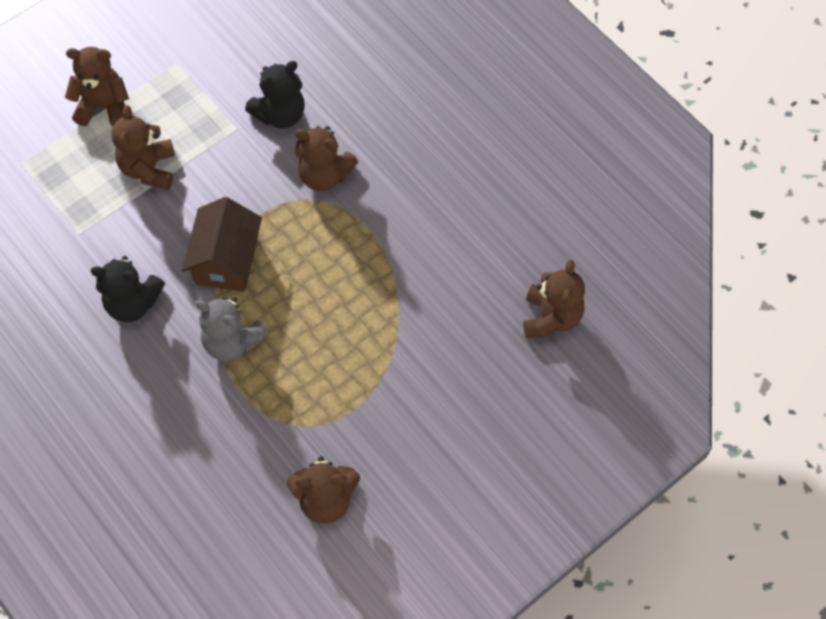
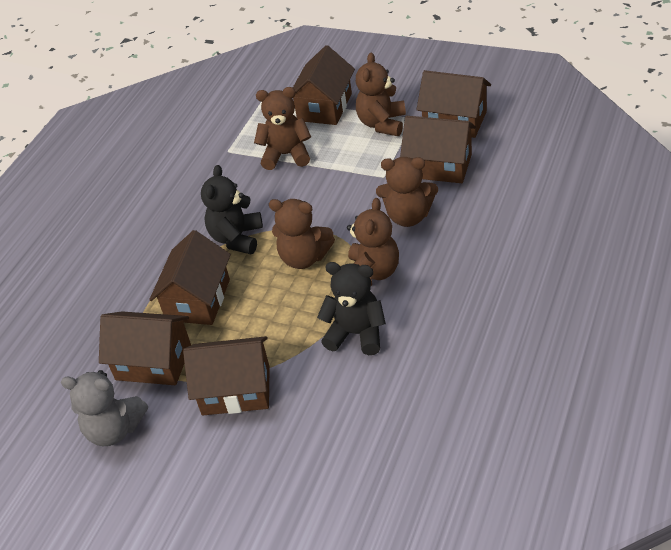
brown house: [182,197,262,292] = 1 -> [99,311,191,385] [149,230,231,325] [183,336,270,415] [293,45,355,125] [400,116,476,183] [417,70,491,138] = 6

